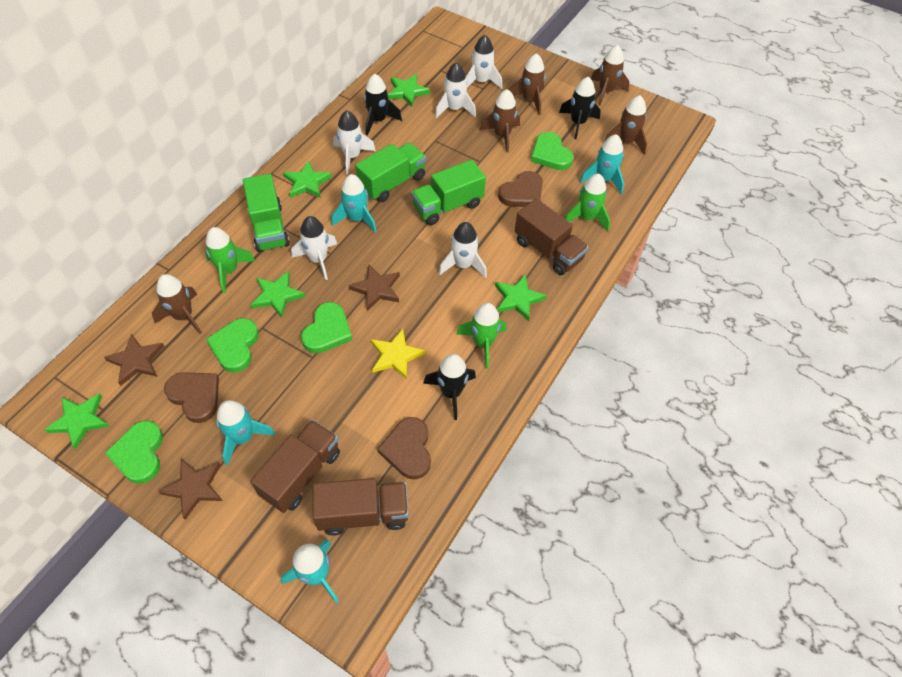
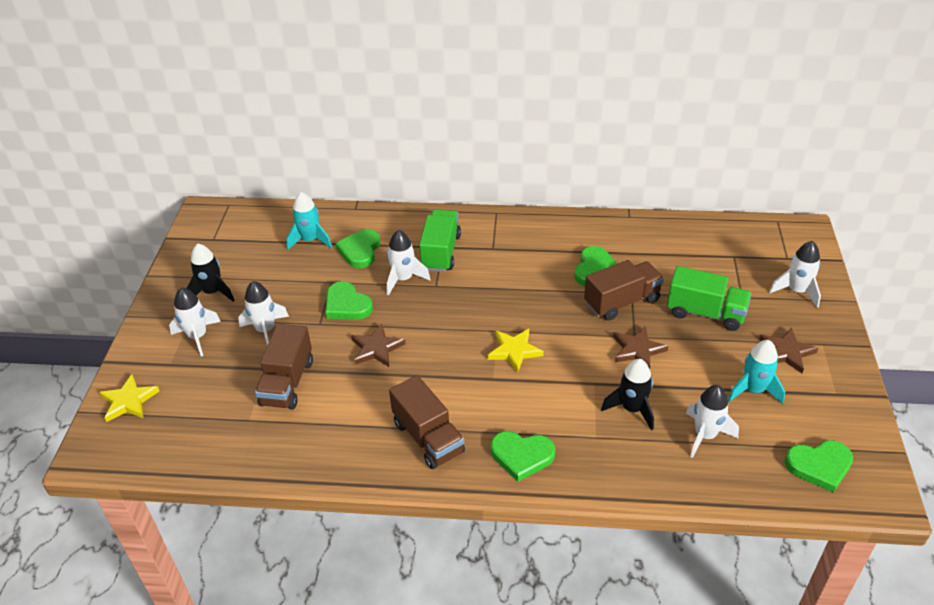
black rocket: [364,74,402,136] [423,354,476,420] [559,77,601,139] = 3 -> [186,244,235,302] [601,359,654,430] = 2
brown heart: [164,372,219,423] [378,417,431,479] [498,171,543,207] = 3 -> none = 0
brown rocket: [152,274,202,334] [479,89,520,152] [509,53,546,115] [591,45,629,106] [605,95,647,154] = 5 -> none = 0
green heart: [105,421,163,484] [206,318,259,372] [301,302,352,353] [531,132,573,170] = 4 -> [325,281,373,320] [336,229,380,268] [491,431,555,482] [575,246,617,286] [785,440,853,493] = 5
green rocket: [205,227,255,293] [457,303,507,369] [565,174,610,231] = 3 -> none = 0
green star: [44,393,110,450] [250,271,305,318] [283,161,332,198] [388,74,430,107] [495,274,547,321] = 5 -> none = 0
green truck: [243,174,290,252] [355,143,426,202] [411,160,486,225] = 3 -> [419,209,461,272] [667,266,751,331] = 2
turquoise rocket: [216,400,275,465] [281,539,339,604] [331,174,377,233] [580,134,624,194] = 4 -> [286,192,332,250] [728,340,785,404] = 2
yellow star: [371,329,425,380] = 1 -> [100,374,160,422] [488,329,544,373] = 2

